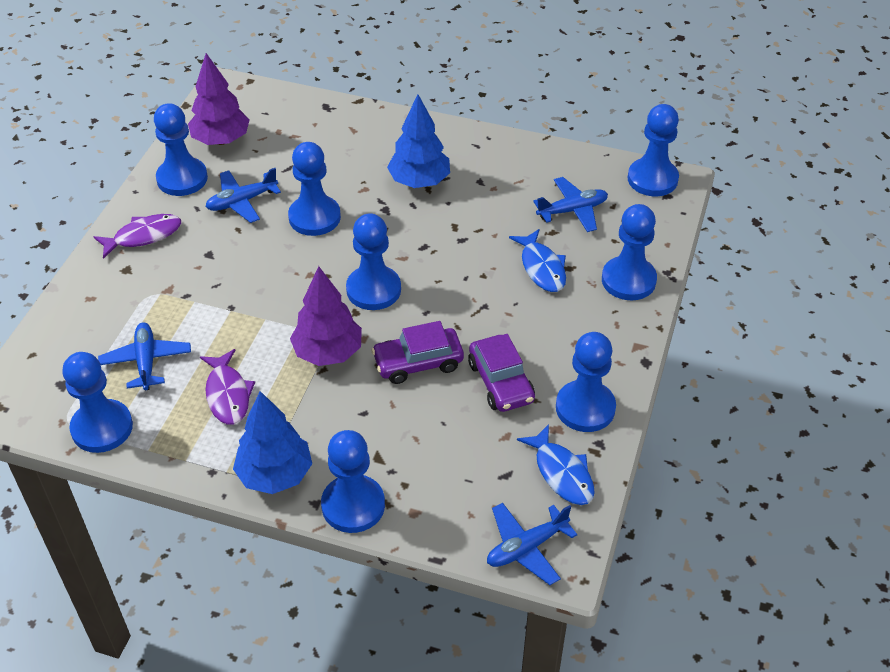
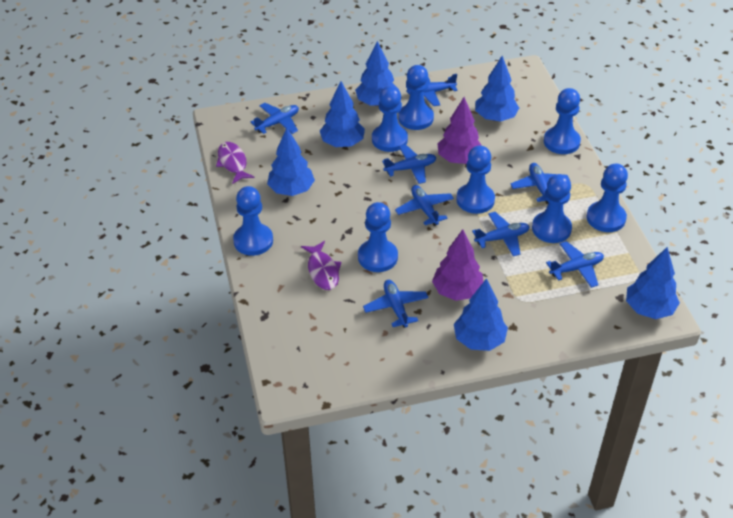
blue fish: [509,229,566,292] [517,424,595,505] = 2 -> none = 0
blue plane: [98,323,191,390] [205,168,281,223] [487,503,577,585] [533,177,608,232] = 4 -> [250,103,299,134] [363,280,429,328] [382,144,437,184] [395,185,454,226] [406,74,458,106] [472,212,530,256] [510,163,570,204] [546,241,604,288] = 8
blue tree: [233,391,312,494] [387,94,450,188] = 2 -> [267,128,315,196] [320,81,365,147] [355,41,399,106] [454,278,508,351] [475,56,519,122] [626,247,680,319] = 6
purple car: [371,321,464,384] [468,334,535,412] = 2 -> none = 0

